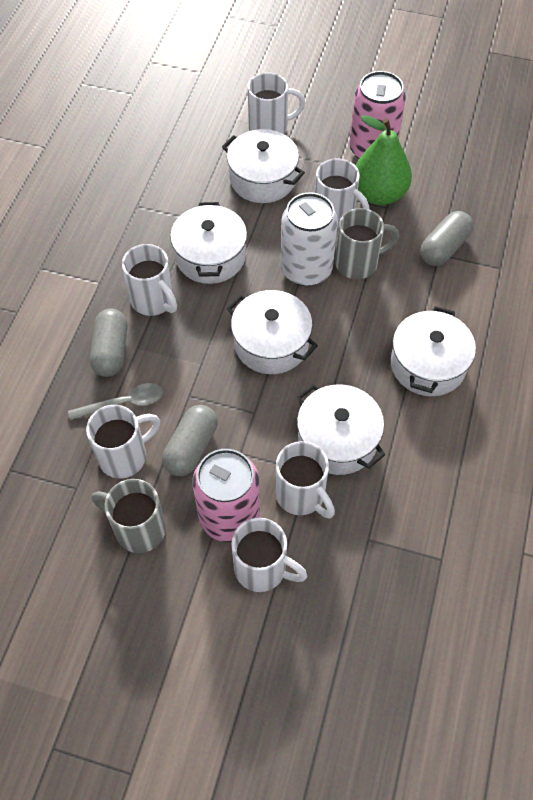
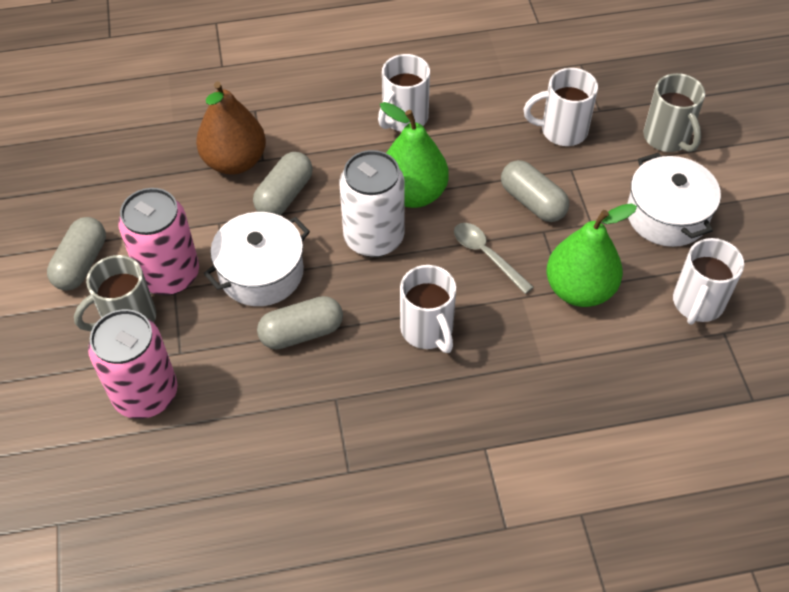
brown pear: none = 0 -> [196,82,266,175] = 1
green pear: [355,115,412,205] = 1 -> [380,102,449,208] [546,203,637,307] = 2
grey capsule: [90,308,127,377] [162,405,218,476] [421,211,473,266] = 3 -> [47,217,106,291] [253,152,313,215] [257,296,343,350] [501,160,569,222] = 4
white mug: [86,405,160,478] [122,244,177,316] [231,518,307,592] [248,73,305,134] [275,441,335,518] [315,158,370,228] = 6 -> [378,54,430,132] [400,265,456,353] [523,68,598,146] [673,238,744,325] = 4
white pot: [170,202,247,284] [222,129,305,203] [227,290,318,374] [297,384,385,475] [391,306,476,396] = 5 -> [204,212,310,306] [627,153,721,247] = 2

